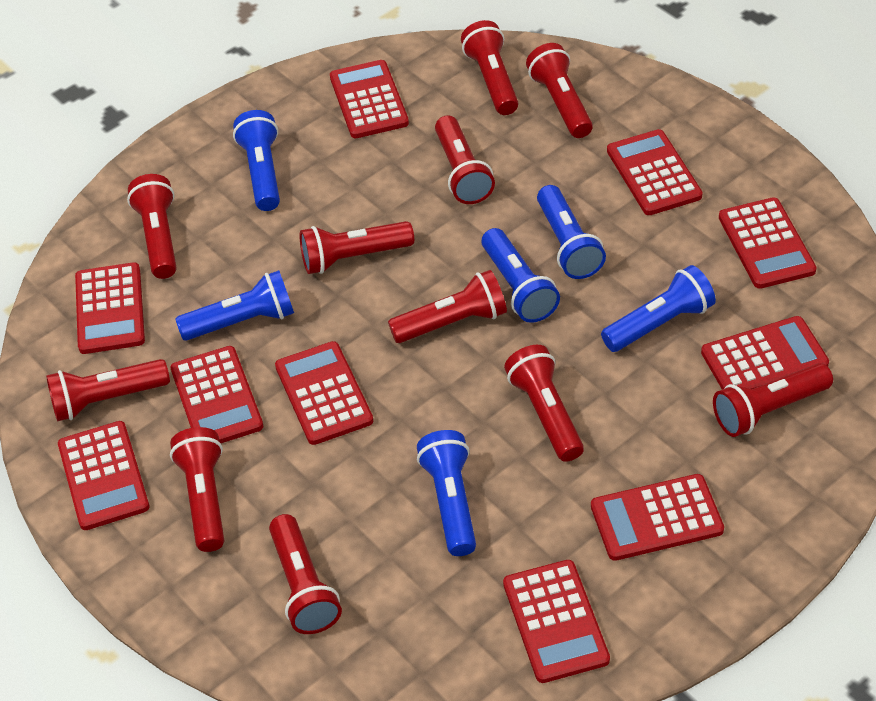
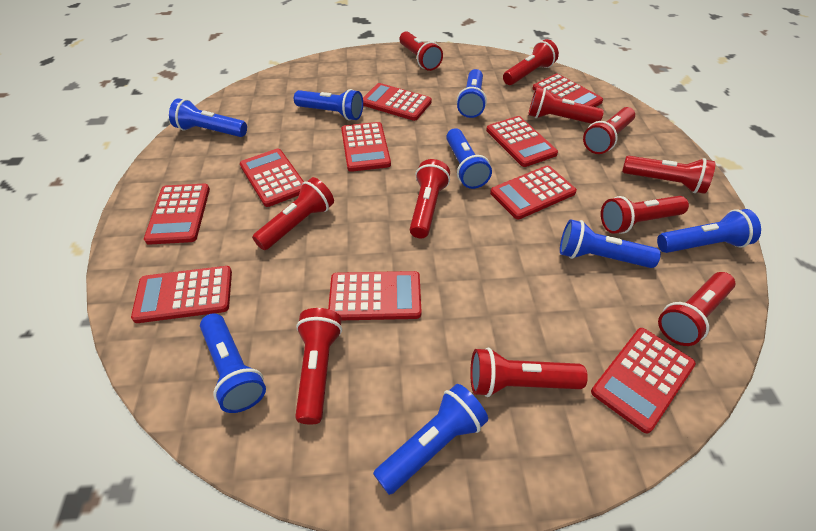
blue flashlight: [175,270,294,341] [233,110,280,211] [417,430,476,556] [482,228,560,323] [537,185,606,279] [601,265,716,352] = 6 -> [169,98,247,137] [200,313,266,413] [294,89,363,120] [373,384,488,495] [446,128,492,189] [457,69,487,118] [560,219,661,268] [657,209,761,253] = 8

